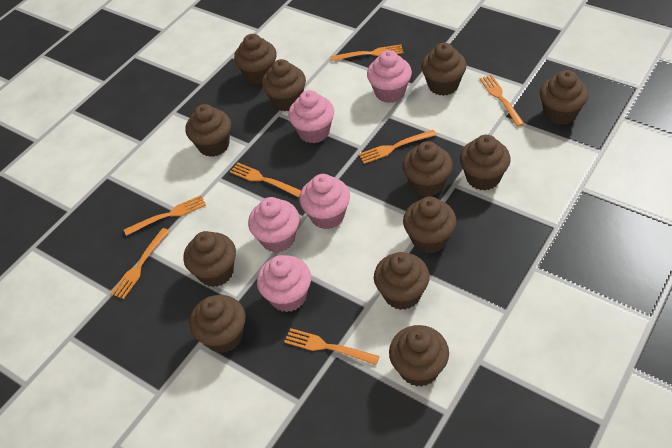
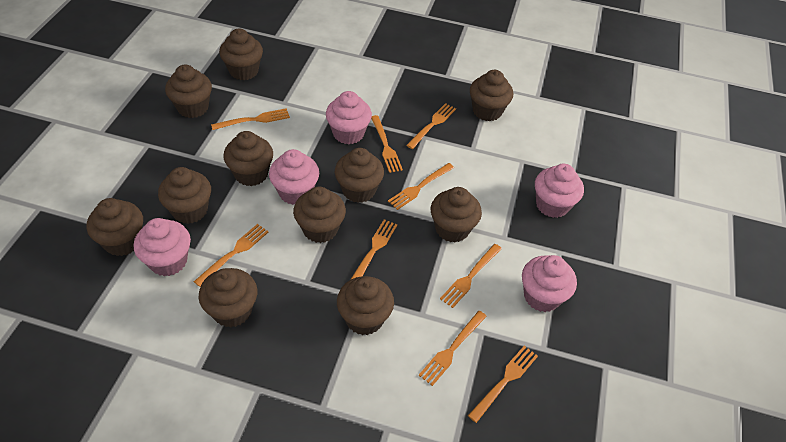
brown cupcake: [183,231,236,287] [185,104,231,157] [189,295,246,353] [234,34,277,85] [262,59,306,111] [374,252,430,310] [389,325,449,387] [402,141,453,197] [403,196,456,253] [421,43,466,96] [460,135,511,191] [540,70,588,125] = 12 -> [87,198,143,256] [158,167,211,224] [165,65,212,118] [199,268,257,328] [219,29,263,80] [223,131,273,186] [293,187,346,243] [335,148,384,203] [337,276,394,335] [431,187,482,243] [470,70,513,121] = 11
orange fork: [111,228,169,299] [124,195,206,236] [230,163,301,197] [284,328,379,365] [331,44,403,61] [359,130,436,164] [480,75,524,127] = 7 -> [194,224,269,287] [211,108,290,130] [350,219,397,280] [371,115,403,173] [388,163,454,210] [406,103,456,149] [419,311,487,386] [440,244,502,308] [468,346,538,423] = 9

